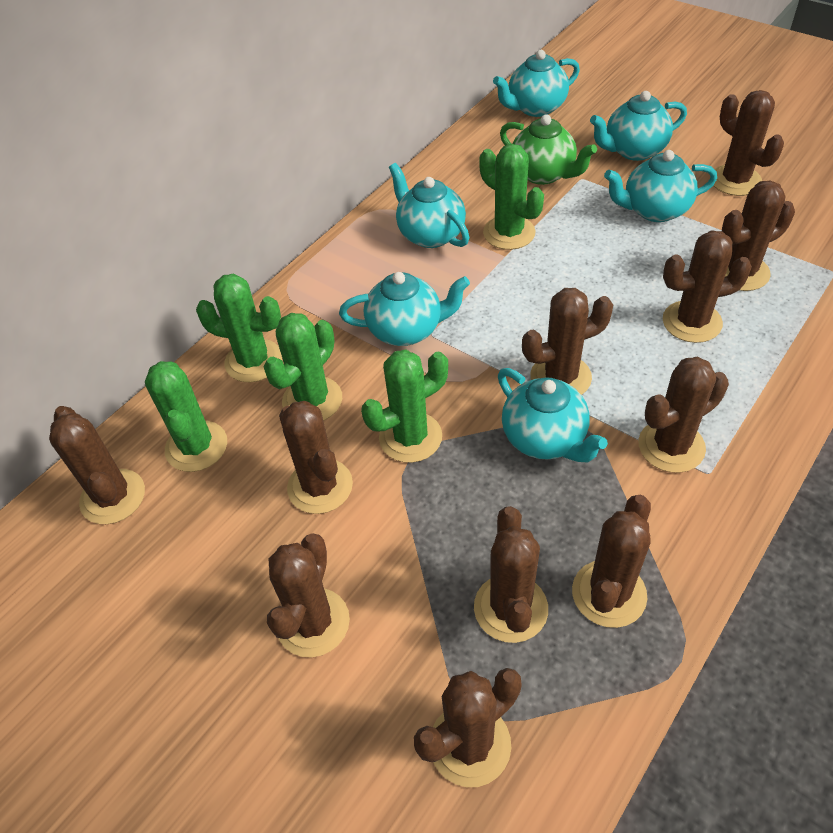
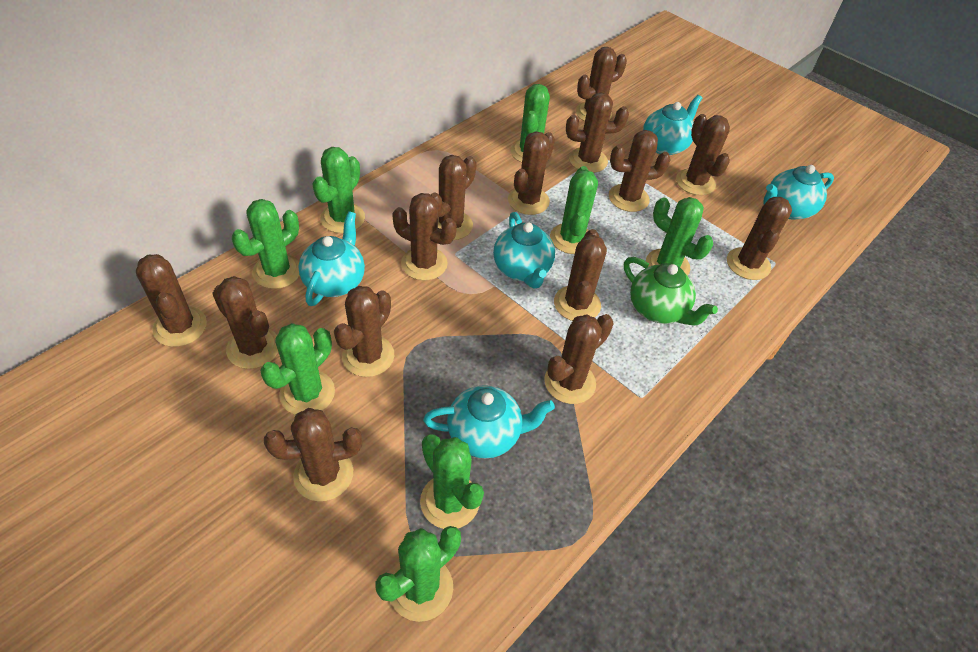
brown cactus: [49,406,145,524] [267,533,350,657] [279,401,353,514] [414,668,522,787] [474,506,548,643] [522,288,613,395] [572,495,651,628] [638,356,729,473] [663,230,752,343] [713,90,784,196] [722,180,795,291] = 11 -> [136,254,207,347] [212,276,278,369] [264,408,362,501] [334,286,394,377] [392,193,457,281] [431,155,477,240] [508,132,555,215] [544,314,614,404] [554,229,607,321] [566,92,629,173] [576,47,627,121] [609,130,671,212] [676,114,730,195] [727,197,792,280] = 14
green cactus: [145,361,227,472] [196,274,282,382] [264,313,342,421] [361,350,448,463] [479,144,544,250] = 5 -> [232,199,300,289] [260,323,335,415] [312,147,365,233] [375,526,461,622] [420,434,484,529] [510,84,550,163] [550,166,598,254] [646,197,713,276] = 8
turquoise teapot: [339,272,470,346] [389,163,470,248] [493,50,580,117] [498,368,608,462] [590,91,687,161] [604,150,717,222] = 6 -> [298,211,365,306] [423,385,555,458] [493,212,555,288] [643,95,702,155] [764,165,834,220] = 5

